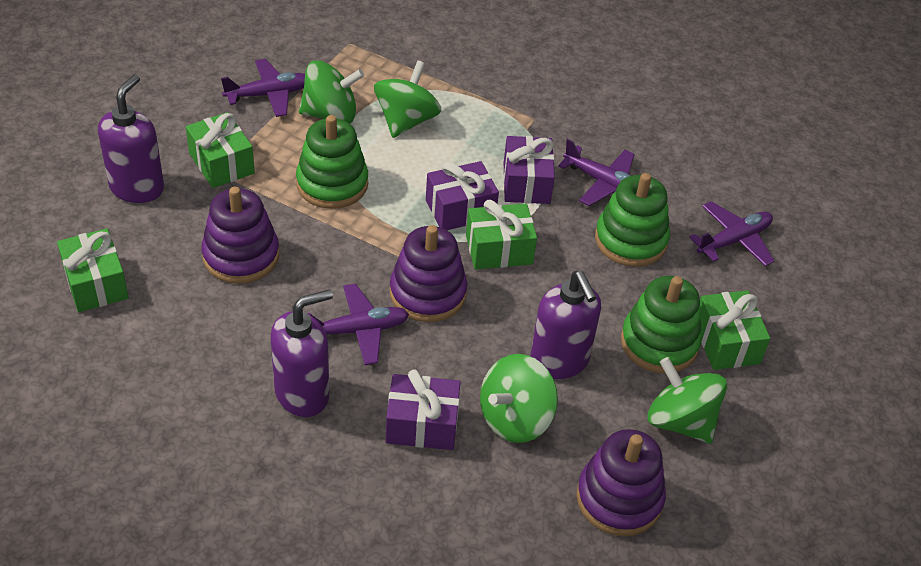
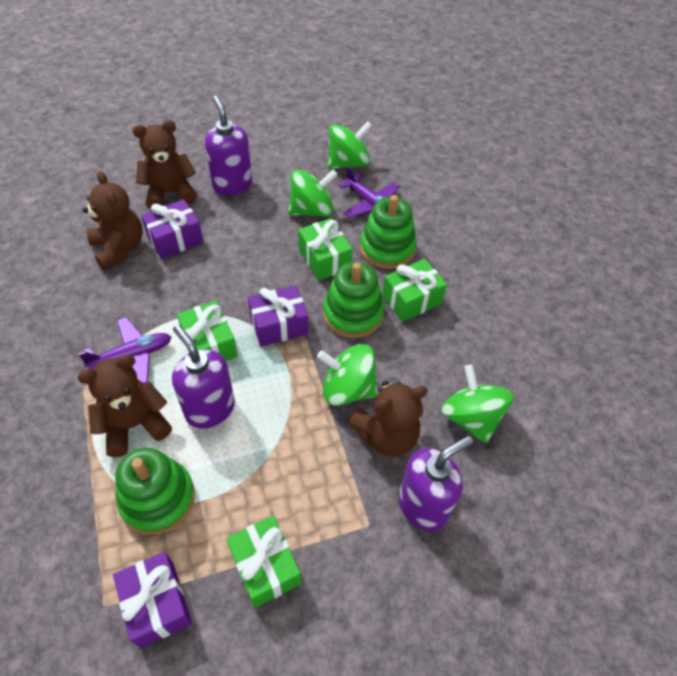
brown teddy bear: none = 0 -> [78,355,172,457] [83,171,143,270] [133,120,197,209] [348,381,428,457] = 4
purple plane: [221,59,305,117] [307,284,409,365] [558,139,635,206] [689,201,774,266] = 4 -> [78,317,171,384] [338,166,400,218] = 2
purple stacking toy: [201,187,279,284] [390,225,467,322] [576,429,666,536] = 3 -> none = 0

